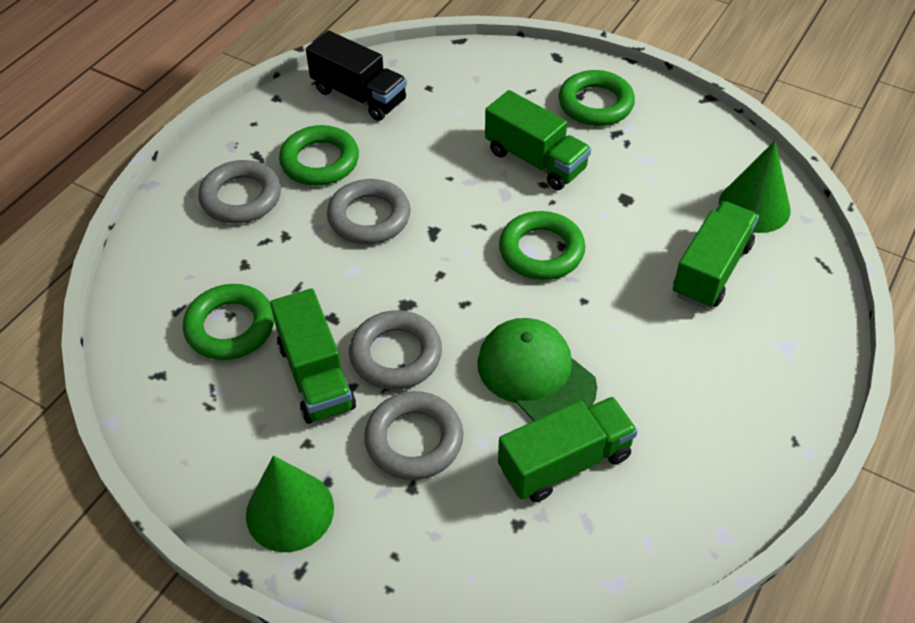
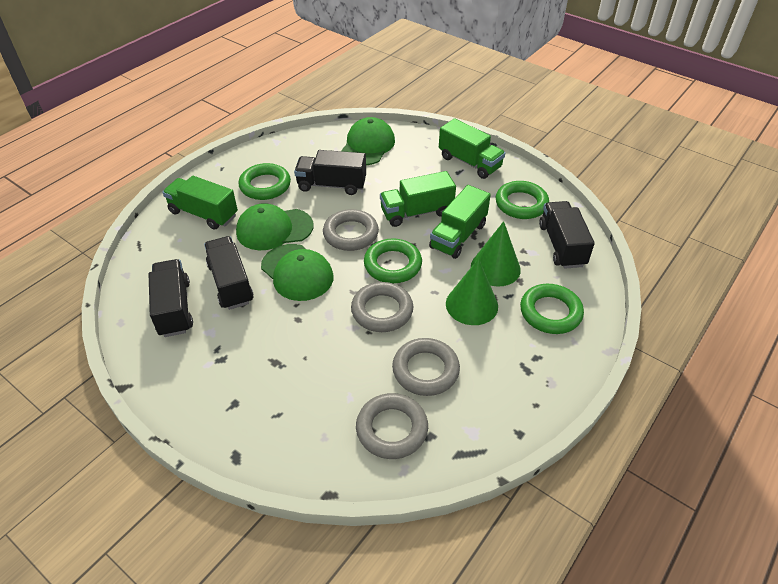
black truck: [306,30,407,121] = 1 -> [148,259,193,337] [204,236,254,310] [294,150,366,195] [539,201,595,269] = 4
green cap: [477,318,597,421] = 1 -> [236,203,313,250] [261,244,333,301] [341,117,395,165] = 3

